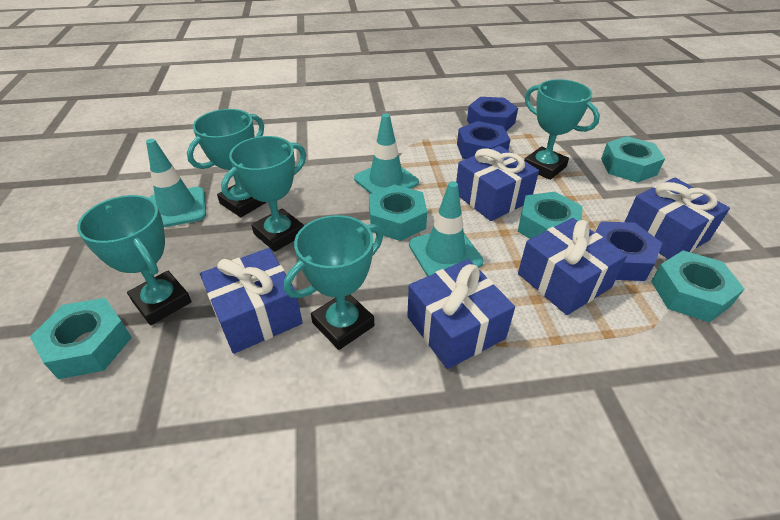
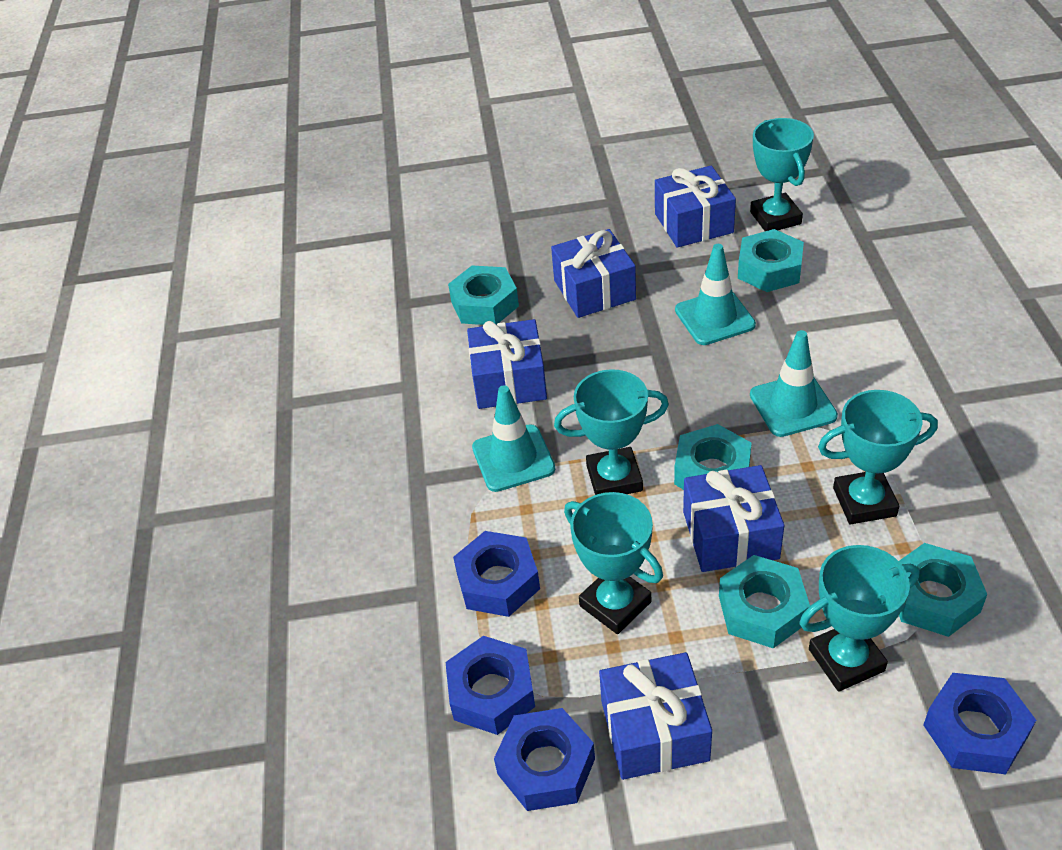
blue nut: [457,121,511,159] [467,97,518,131] [595,221,662,281] = 3 -> [446,636,535,735] [453,531,540,617] [494,708,595,811] [923,673,1036,774] = 4

